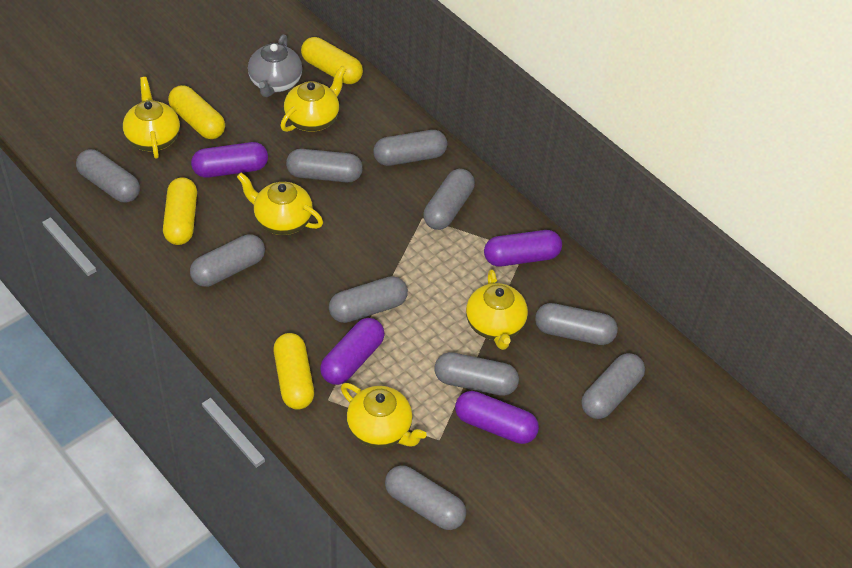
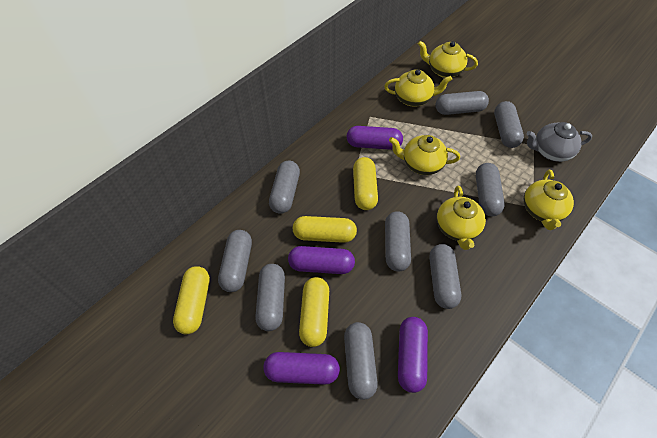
grey capsule: [76,149,140,203] [190,234,265,287] [286,149,363,182] [329,276,408,323] [373,130,447,166] [385,465,466,530] [423,169,475,230] [434,352,519,396] [535,303,618,345] [582,353,645,419] = 10 -> [218,230,252,292] [255,264,285,331] [269,160,300,214] [344,322,378,400] [385,211,411,271] [429,244,461,309] [435,91,489,115] [476,163,505,217] [494,101,524,148] = 9

